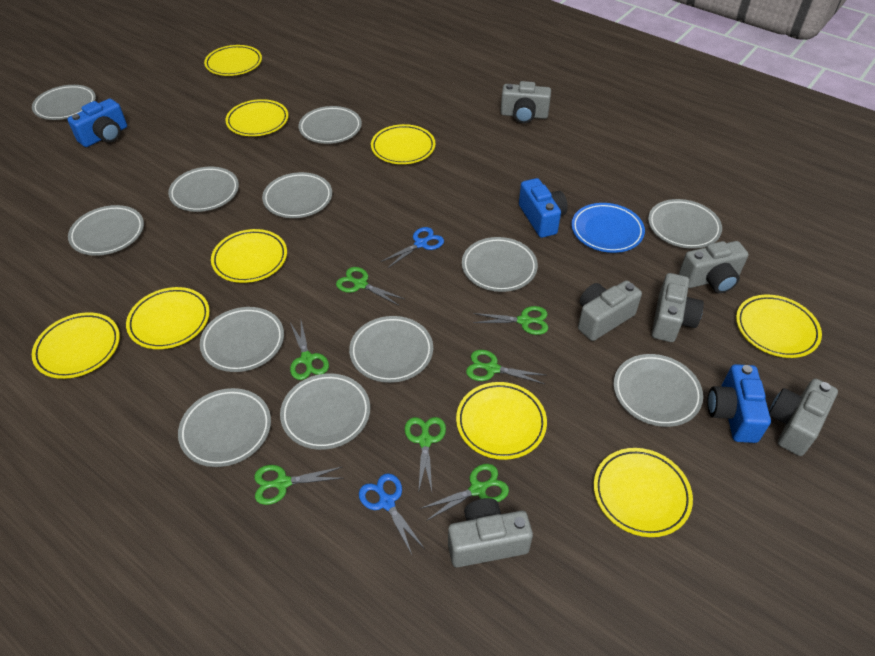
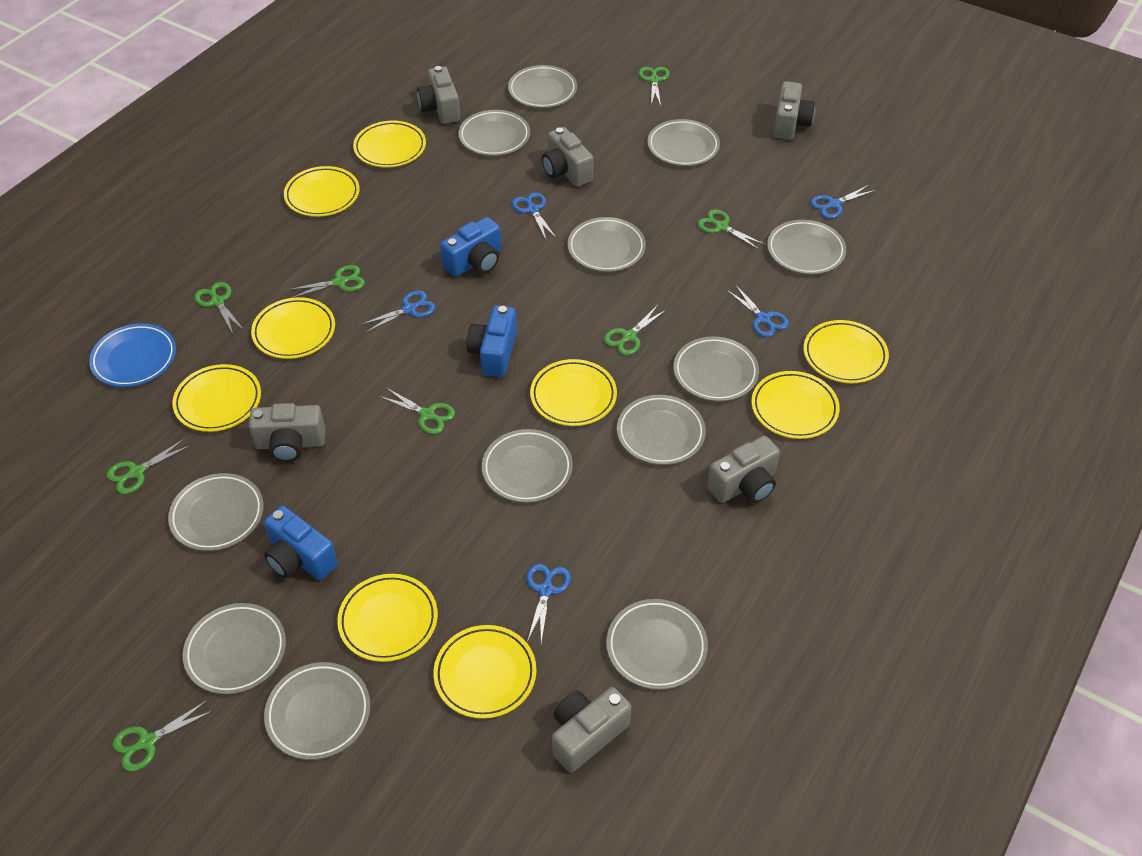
blue scissors: [359,473,425,554] [381,227,444,268] = 2 -> [360,290,435,333] [512,192,556,239] [527,564,571,643] [727,284,789,337] [810,185,876,219] = 5
green scissors: [254,465,343,505] [290,321,329,380] [336,267,405,306] [404,417,446,493] [420,464,509,521] [466,350,545,384] [473,306,548,335] = 7 -> [107,438,191,494] [113,700,213,772] [194,282,244,333] [288,265,365,298] [379,388,455,434] [604,305,666,355] [638,67,670,106] [697,209,766,250] = 8

